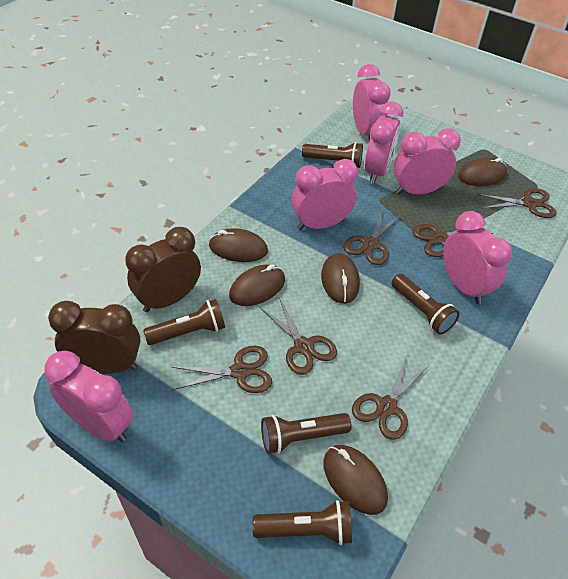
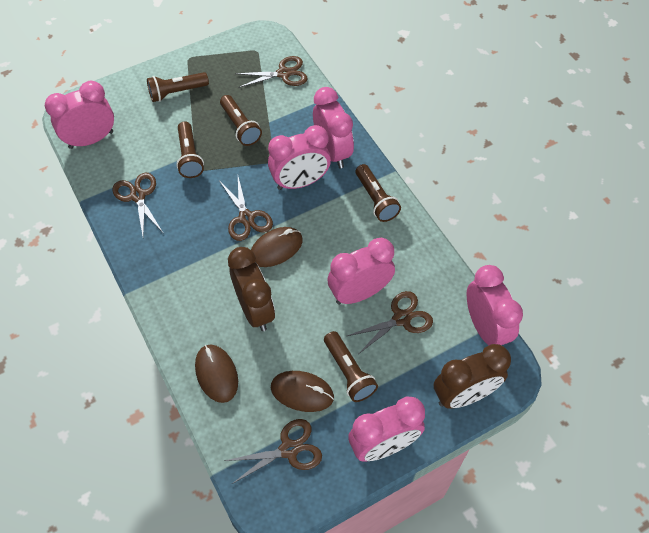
brown mouse: [209,228,268,262] [229,264,285,306] [321,253,360,304] [323,445,388,515] [458,158,507,186] = 5 -> [195,344,238,403] [251,227,303,267] [271,371,334,412] = 3
brown scissors: [172,346,272,393] [259,298,337,375] [343,209,402,265] [352,354,430,440] [412,224,494,257] [477,188,557,218] = 6 -> [113,173,162,236] [220,177,273,241] [224,419,322,484] [235,56,308,88] [347,291,433,353] = 5

